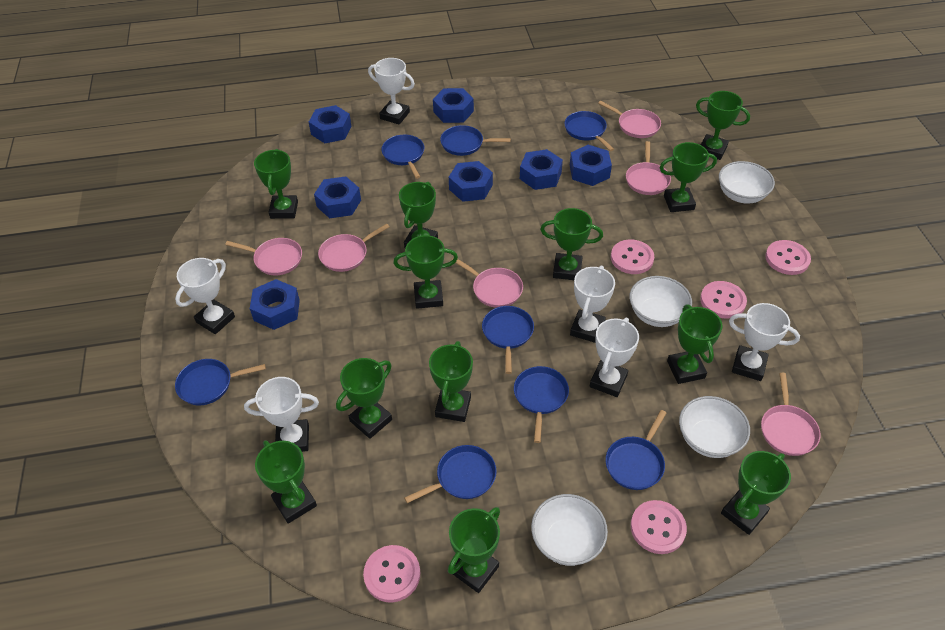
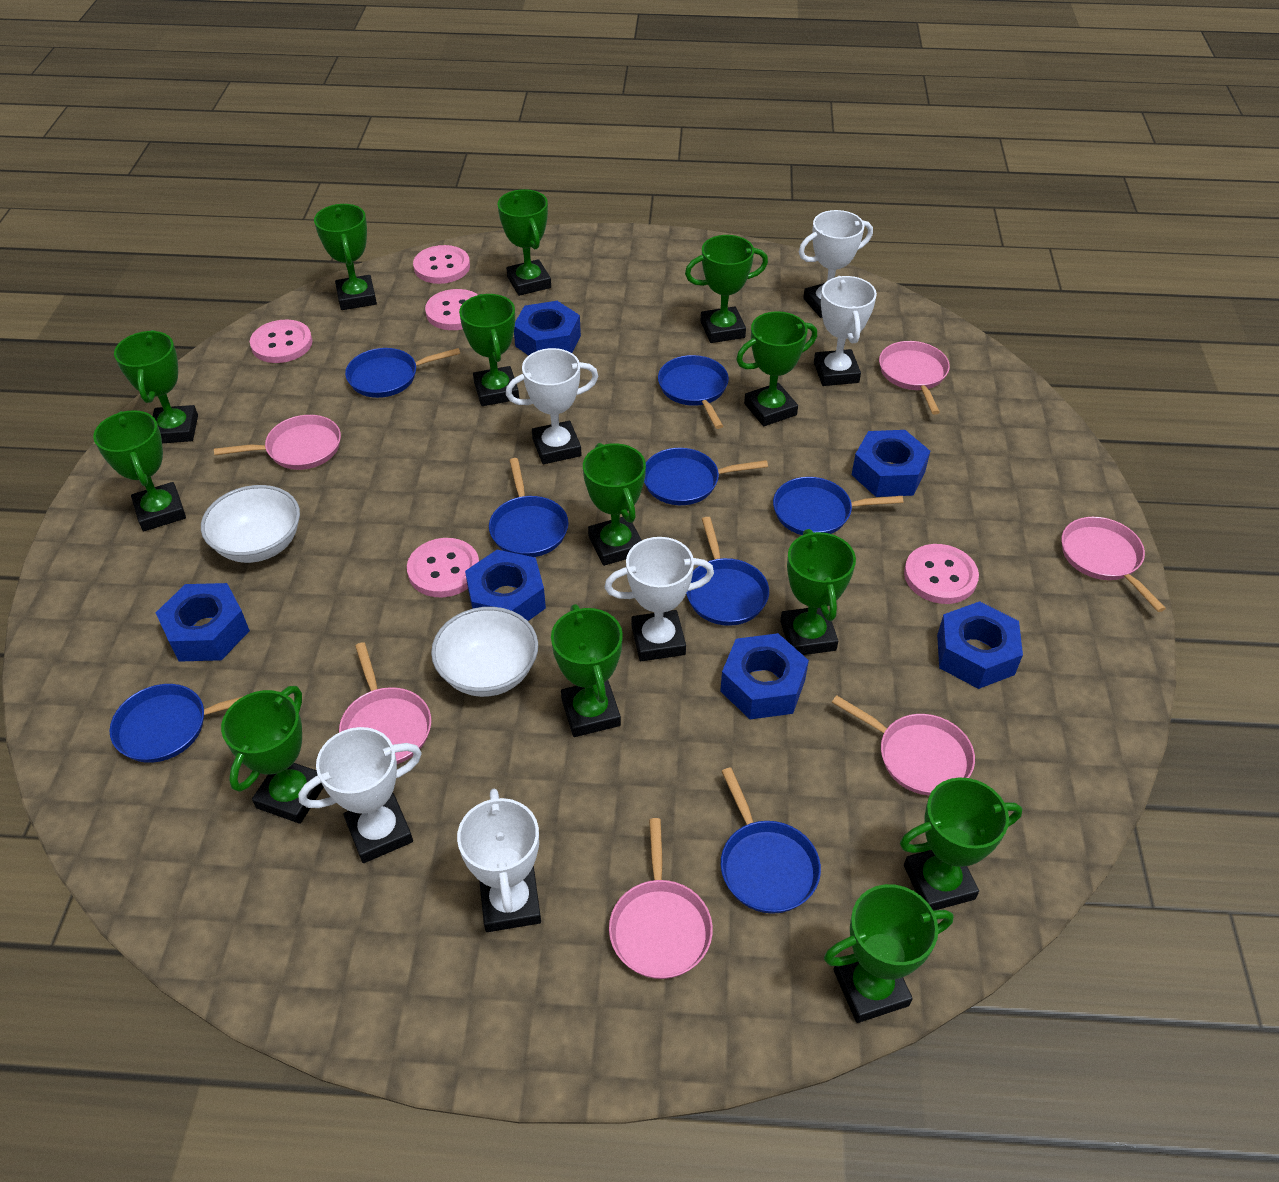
blue nut: [250,279,300,330] [309,105,351,143] [314,176,361,218] [433,88,474,123] [449,161,493,202] [520,149,563,190] [570,145,612,186] = 7 -> [156,583,250,662] [465,550,546,621] [514,301,581,356] [720,633,809,719] [852,430,930,497] [937,601,1023,689] = 6
green trophy: [254,149,298,219] [255,440,317,524] [336,358,392,439] [393,235,458,309] [399,182,438,248] [429,341,473,422] [448,507,500,593] [540,208,603,280] [659,142,717,212] [667,305,723,384] [696,91,750,160] [721,451,791,535] = 12 -> [93,410,186,531] [114,330,198,443] [221,686,324,824] [314,204,377,310] [459,294,519,406] [498,189,551,296] [551,604,623,737] [583,443,646,566] [685,235,768,343] [736,311,817,426] [780,529,856,655] [824,884,954,1023] [900,777,1022,911] = 13
white bowl: [531,494,608,566] [629,276,692,327] [679,396,750,458] [719,161,775,203] = 4 -> [201,485,300,563] [431,607,538,697] = 2

